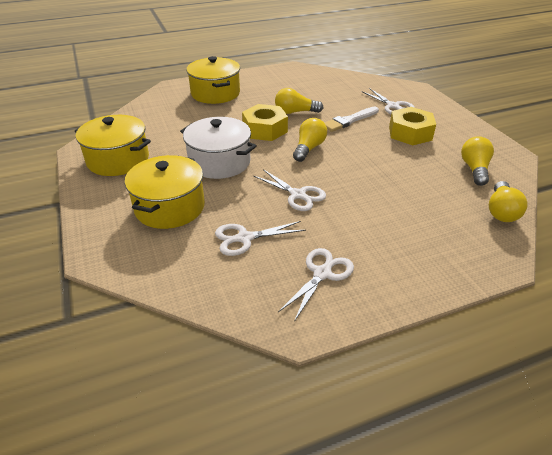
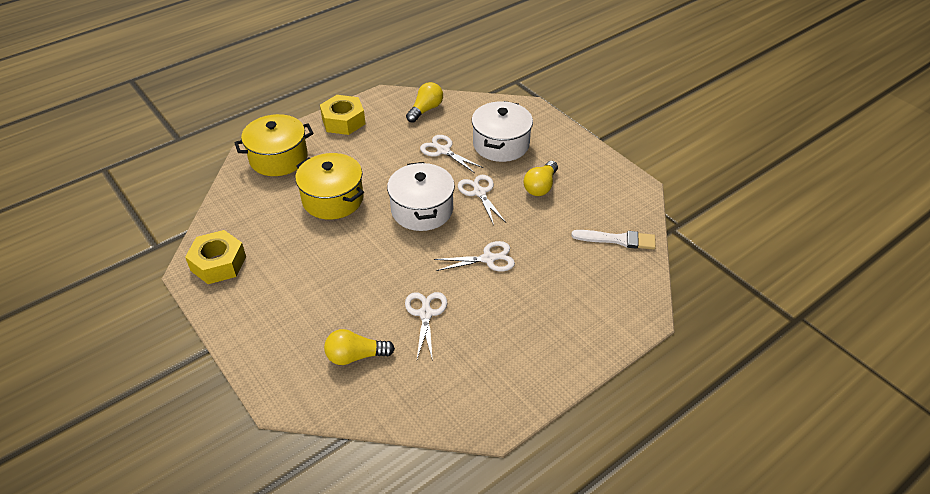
white pot: [180,117,257,179] = 1 -> [387,162,455,231] [472,101,533,162] = 2
yellow light bulb: [275,88,324,114] [293,118,327,162] [461,136,494,186] [489,181,528,222] = 4 -> [324,329,395,365] [406,82,443,123] [524,161,558,196] = 3
yellow pot: [75,115,151,176] [125,155,205,229] [186,56,240,104] = 3 -> [234,114,314,176] [295,153,364,220] = 2

